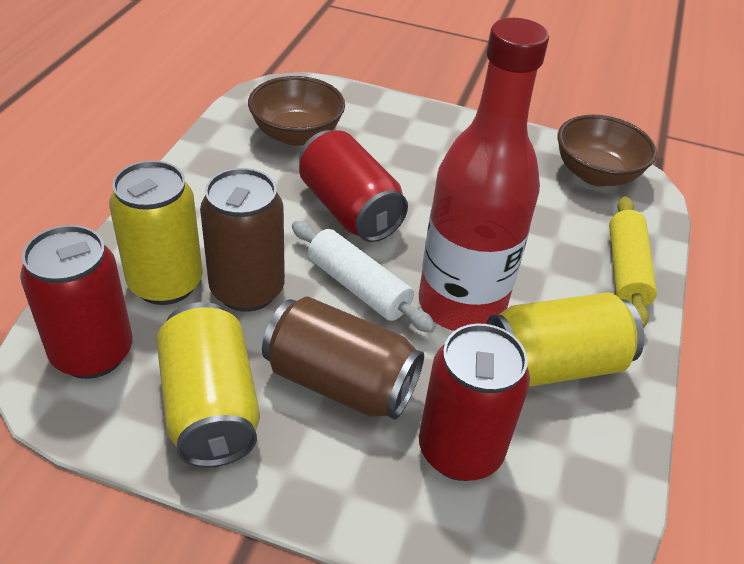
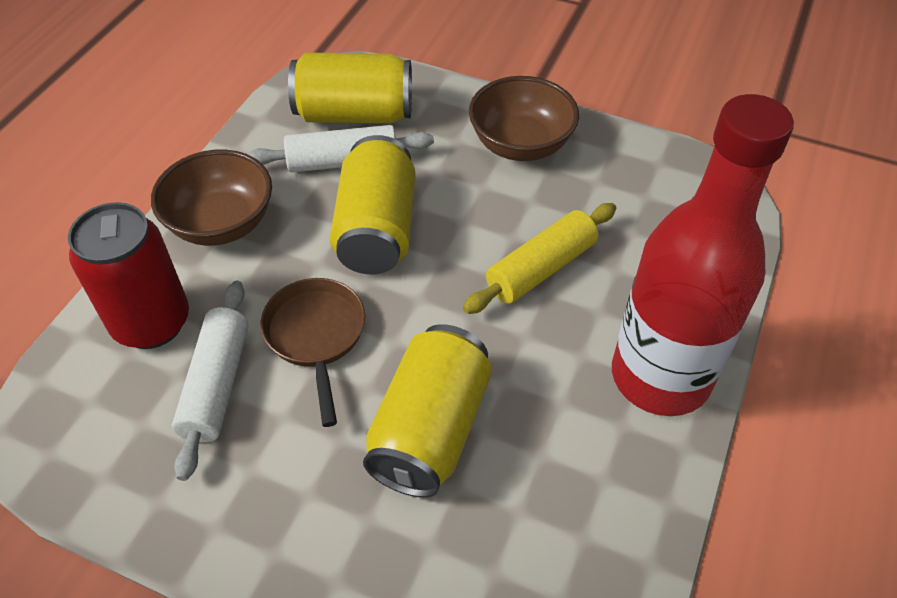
brown can: [200,168,285,312] [262,297,424,420] = 2 -> none = 0
brown pan: none = 0 -> [261,278,365,427] = 1
red can: [20,225,133,379] [299,130,408,242] [419,324,530,481] = 3 -> [68,202,189,349] = 1
white rolling pin: [292,221,436,333] = 1 -> [172,281,249,481] [248,125,434,173] = 2

